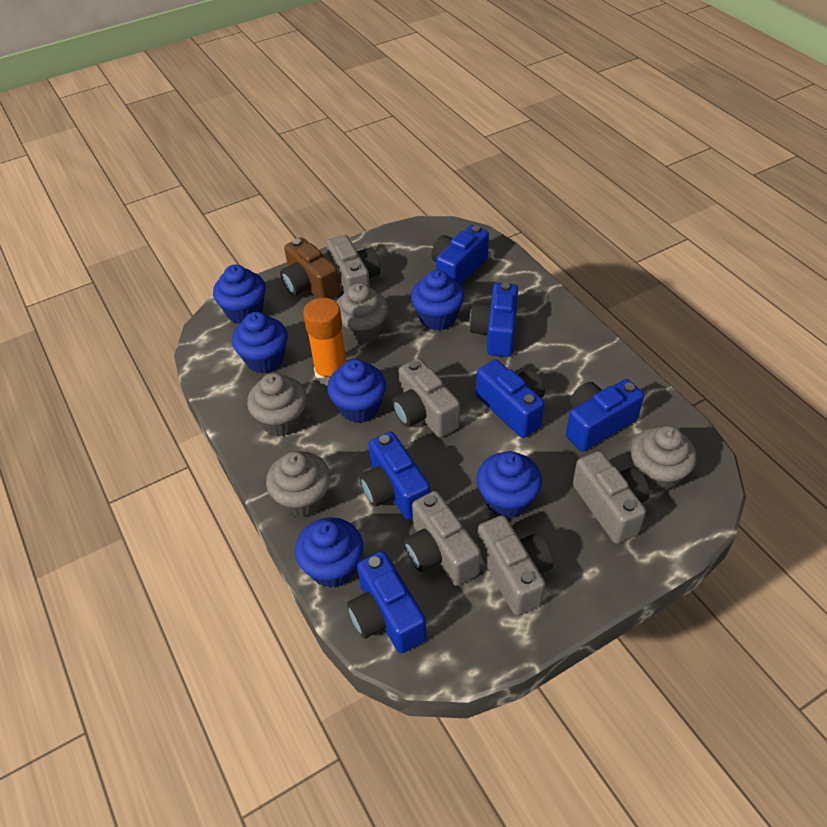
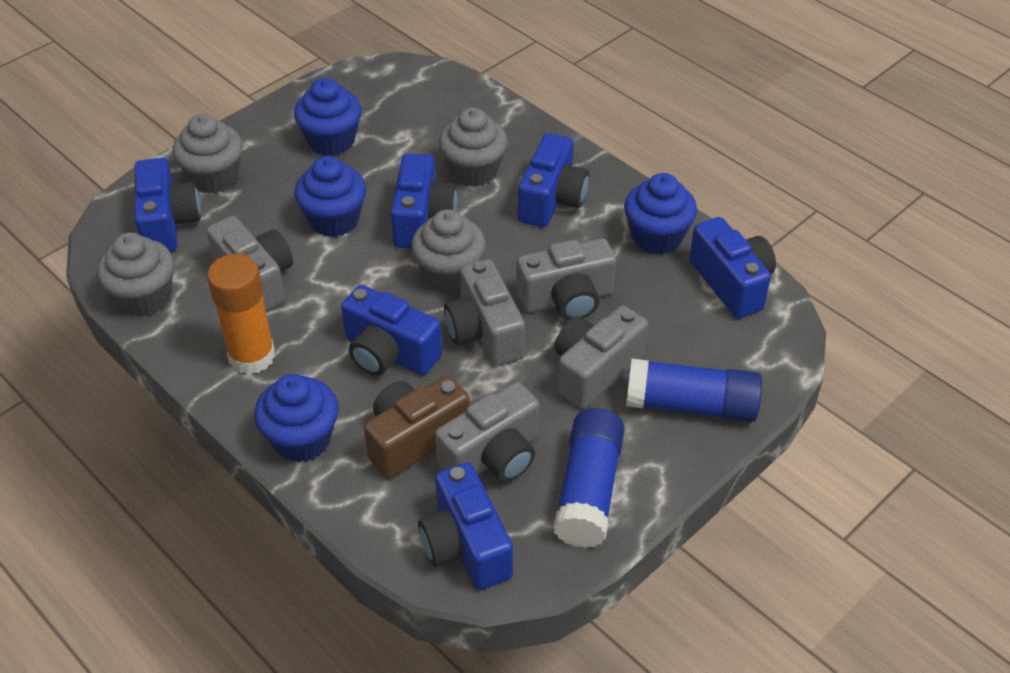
blue cupcake: [213,264,266,324] [232,312,288,373] [295,517,363,588] [327,359,386,423] [411,270,464,331] [477,451,542,518] = 6 -> [254,374,339,462] [294,78,362,156] [294,156,366,237] [624,173,697,255] = 4
blue glue stick: none = 0 -> [553,408,625,548] [626,359,762,422] = 2

